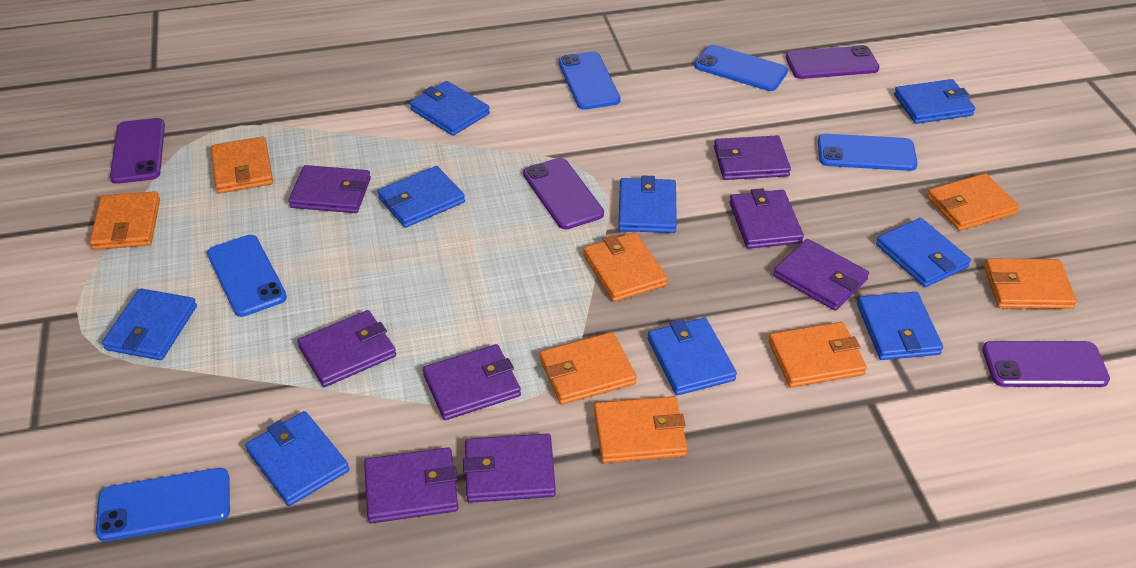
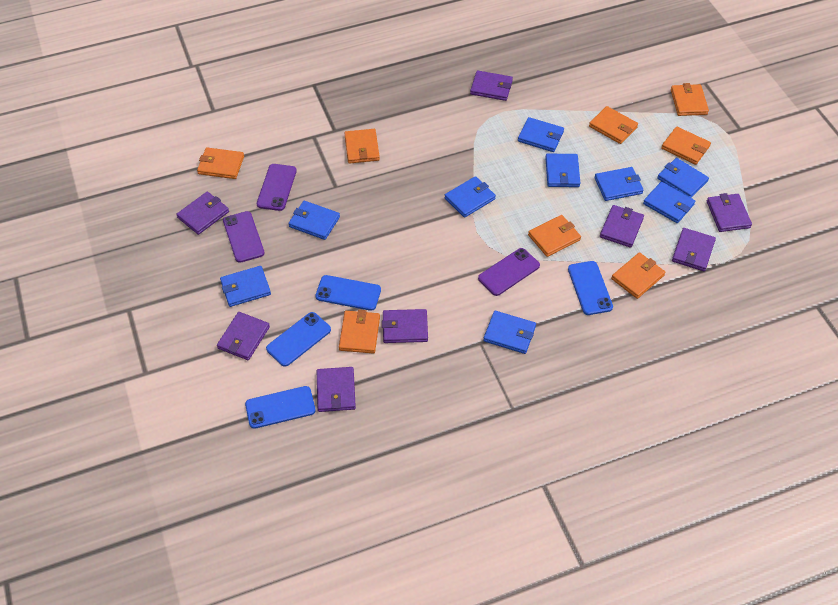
blue phone: [96,468,230,542] [207,235,287,317] [558,52,621,110] [694,45,788,91] [818,134,918,171] = 5 -> [245,386,316,429] [266,312,331,367] [315,275,381,311] [568,261,613,315] = 4
purple phone: [110,118,165,184] [523,158,604,229] [786,45,879,79] [982,341,1110,387] = 4 -> [223,211,265,263] [257,164,297,211] [478,248,540,296] = 3

